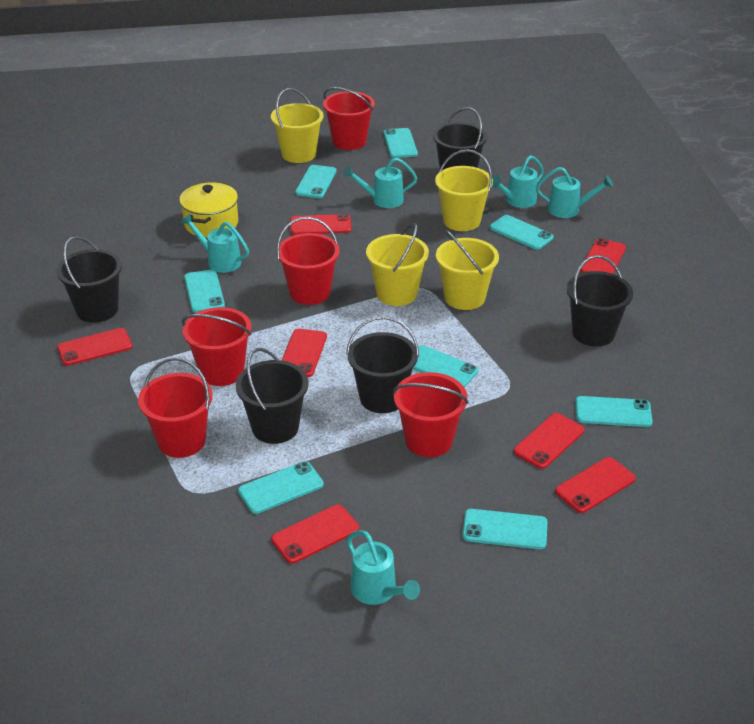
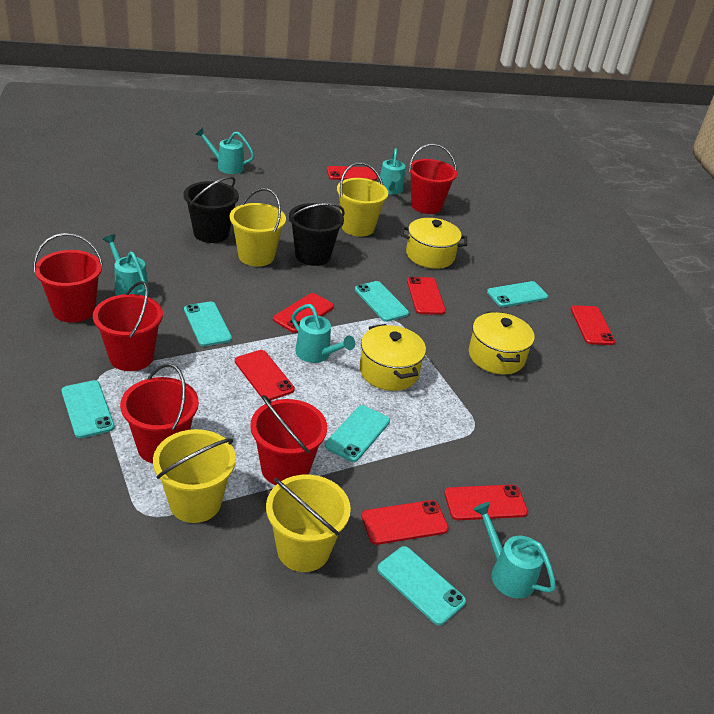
black bucket: [57,236,122,323] [236,348,309,444] [346,316,419,413] [433,107,487,170] [567,255,633,347] = 5 -> [184,176,239,243] [289,203,345,266] = 2
turquoise phone: [184,270,225,313] [238,461,324,514] [295,165,337,198] [383,128,418,158] [412,345,479,387] [462,509,548,549] [490,215,554,250] [575,396,653,427] = 8 -> [61,380,115,438] [184,302,232,346] [325,405,390,462] [355,281,409,322] [377,546,466,625] [487,281,548,307] = 6
yellow pot: [179,182,238,238] = 1 -> [359,324,426,391] [401,218,467,269] [469,311,535,374] = 3

